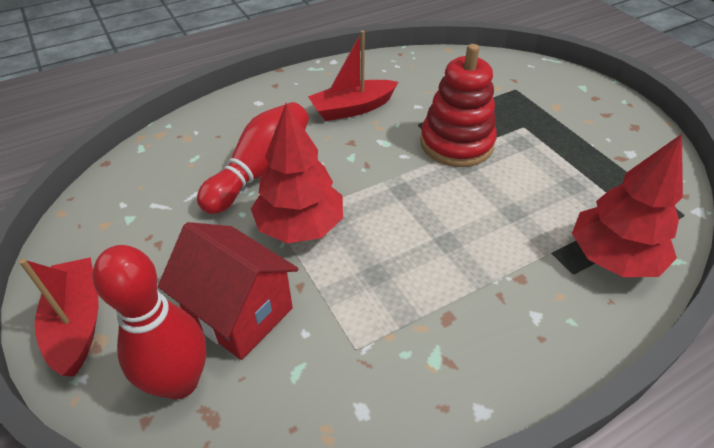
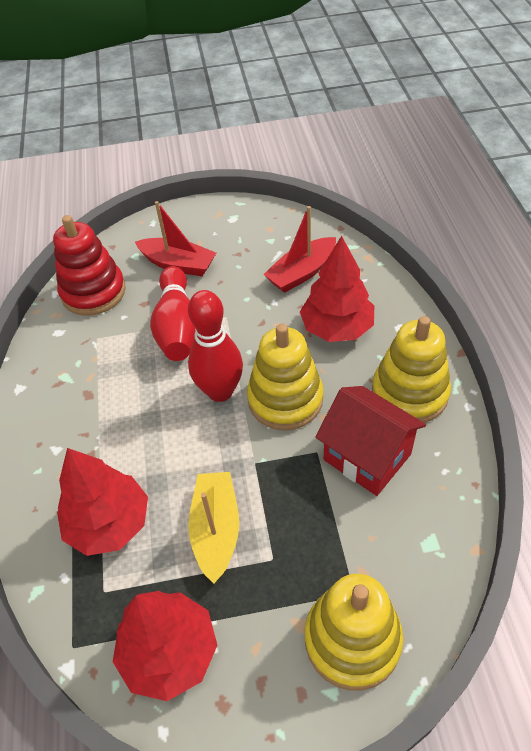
red tree: [251,103,343,243] [572,134,683,277] = 2 -> [57,448,148,556] [113,591,217,701] [300,236,374,342] = 3
yellow boat: none = 0 -> [188,472,239,584] = 1
yellow stacking toy: none = 0 -> [247,324,324,430] [305,574,403,691] [372,316,451,423] = 3

